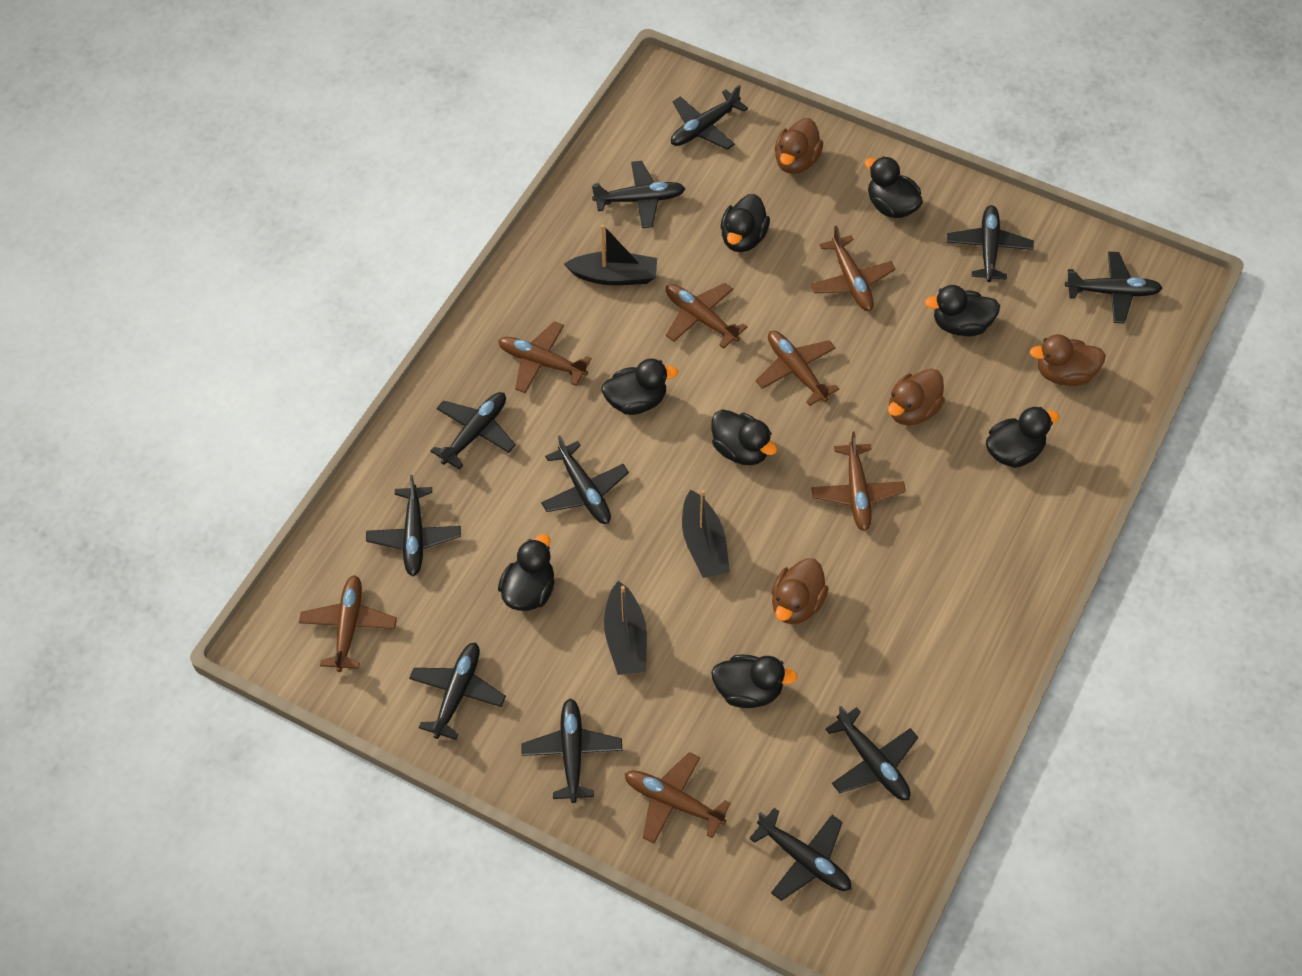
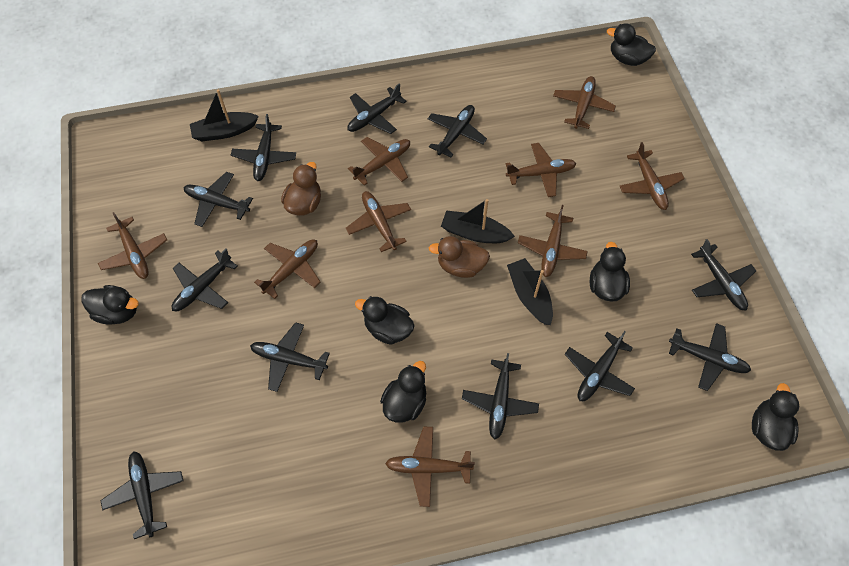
black duck: [498,534,555,611] [601,358,678,415] [711,409,777,465] [711,655,798,708] [720,194,770,252] [865,156,923,218] [925,285,1000,336] [986,407,1060,468] = 8 -> [81,285,139,325] [355,296,415,345] [380,361,426,423] [590,242,630,302] [607,23,656,66] [752,383,799,451] = 6
brown duck: [772,558,829,624] [775,118,823,174] [888,369,945,425] [1030,334,1106,386] = 4 -> [281,162,321,216] [429,236,490,278] = 2
brown plane: [299,575,397,672] [498,321,592,393] [625,752,731,844] [666,283,747,349] [756,331,839,406] [810,225,895,311] [811,431,906,531] = 7 -> [98,212,167,279] [254,239,320,299] [346,191,411,252] [348,137,410,185] [385,427,475,507] [506,143,577,197] [518,205,588,277] [553,76,616,129] [620,142,685,210] = 9

